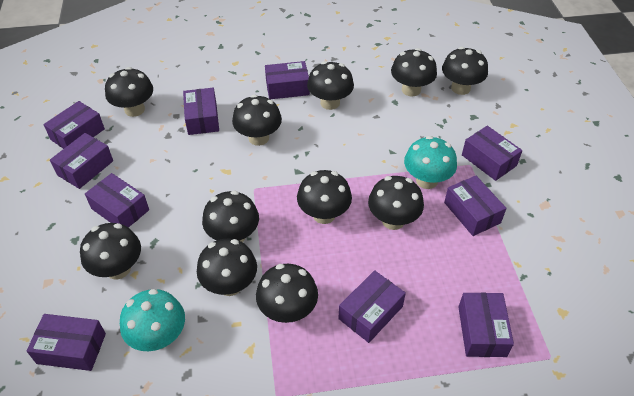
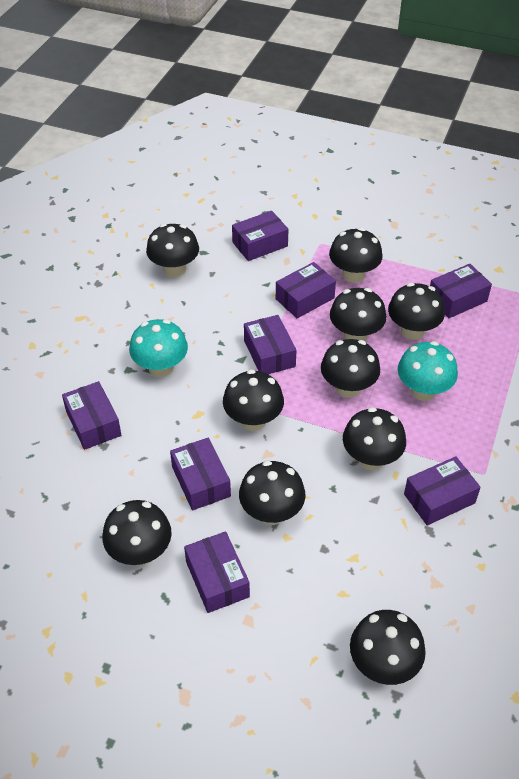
black mushroom: [80,223,141,280] [105,67,153,117] [197,239,257,296] [202,191,259,242] [232,95,282,146] [256,264,318,323] [297,170,352,224] [307,61,354,110] [368,176,424,230] [391,48,437,97] [442,47,488,95] = 11 -> [102,500,172,566] [146,224,199,277] [223,370,284,431] [239,460,305,525] [321,339,380,398] [329,228,383,283] [330,288,386,341] [343,407,406,470] [350,610,426,685] [388,283,445,340] = 10
purple box: [27,314,106,371] [43,101,105,149] [50,133,113,189] [85,173,149,228] [183,88,219,135] [265,61,310,99] [338,270,406,343] [444,176,507,236] [458,293,514,357] [462,126,522,181] = 10 -> [62,381,121,450] [170,438,231,511] [184,531,250,613] [232,211,289,261] [244,315,297,374] [276,262,336,318] [404,456,481,526] [430,264,492,318] = 8

